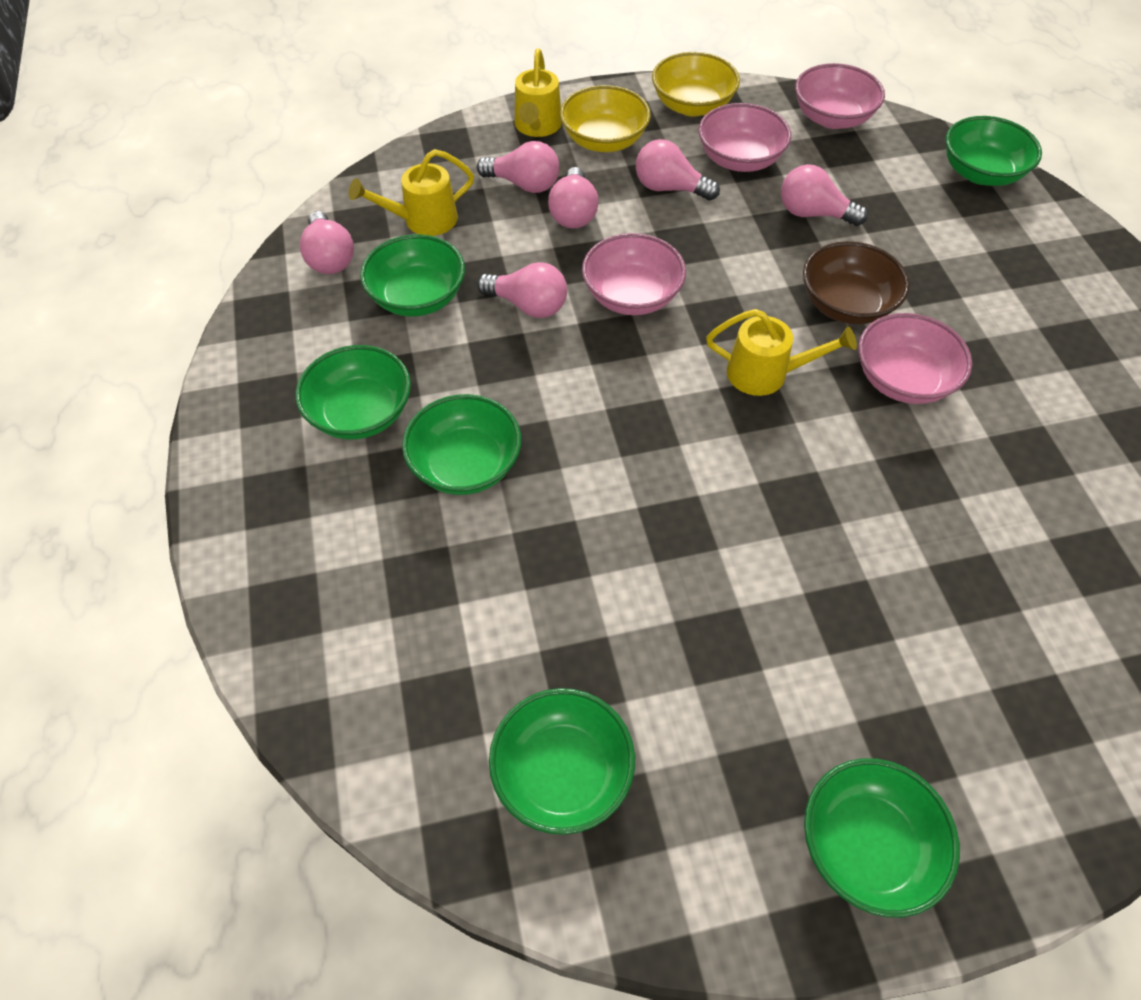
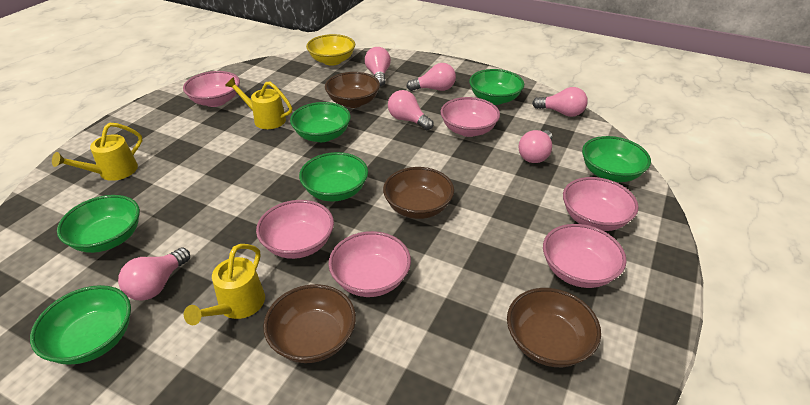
brown bowl: [803,241,910,324] = 1 -> [263,284,356,363] [325,72,380,108] [383,167,454,219] [507,288,601,367] = 4
pink bowl: [582,233,686,315] [699,103,791,172] [795,63,885,129] [858,313,972,404] = 4 -> [183,71,240,107] [256,200,334,259] [328,231,411,297] [441,97,500,137] [543,224,627,288] [563,177,639,231] = 6
yellow bowl: [560,85,651,152] [652,52,740,117] = 2 -> [306,34,355,66] = 1

